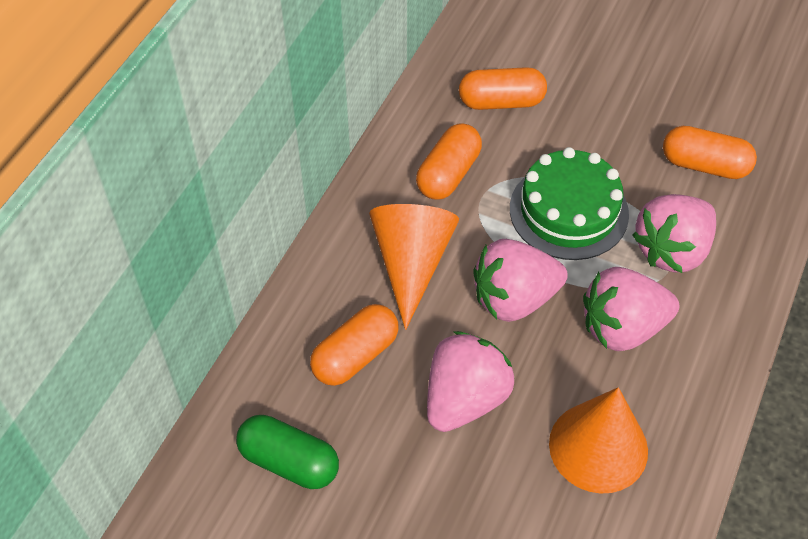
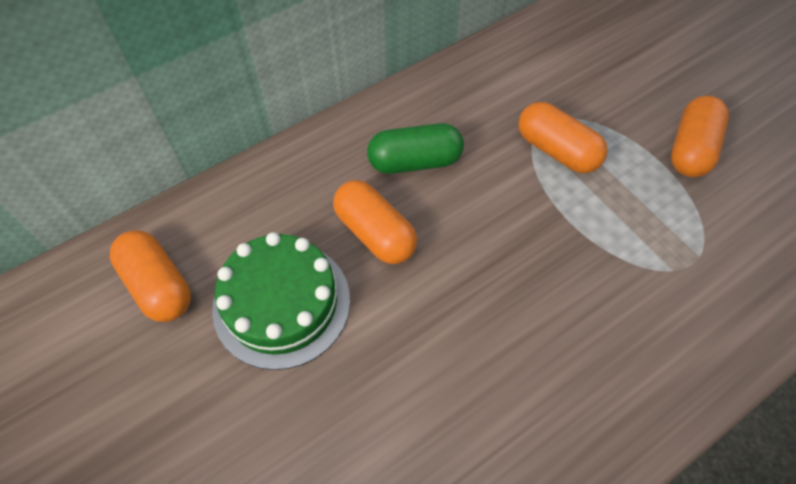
orange cone: [369,204,459,330] [549,387,648,494] = 2 -> none = 0
pink strawberry: [427,331,514,432] [473,239,568,322] [583,267,679,351] [632,194,716,273] = 4 -> none = 0

